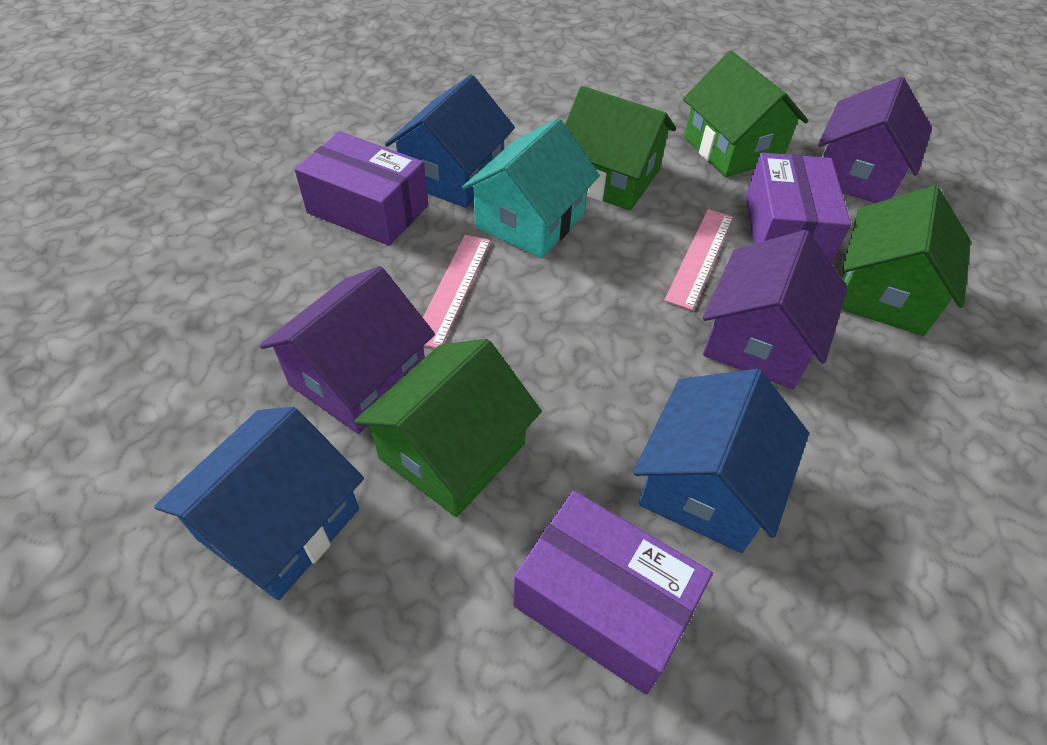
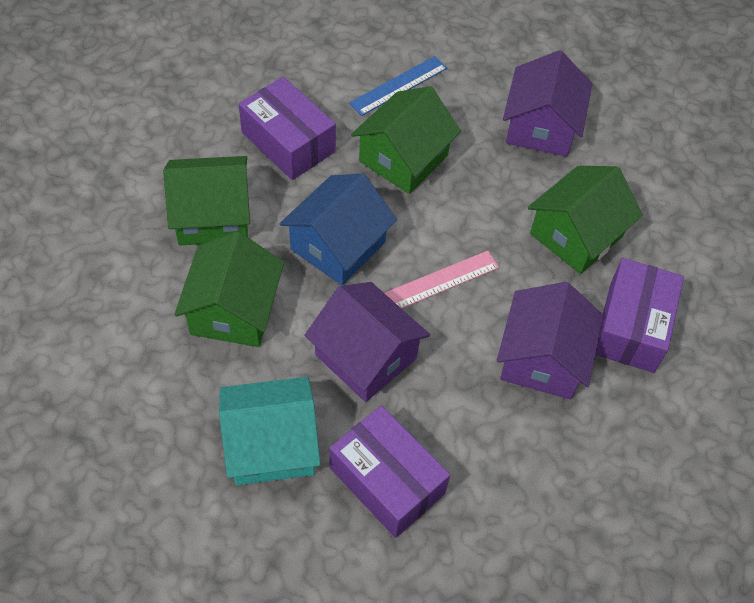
blue house: [154,407,364,600] [385,75,515,208] [633,369,809,553] = 3 -> [280,173,397,286] = 1
blue ruler: none = 0 -> [349,56,447,116] = 1
pink ruler: [423,235,491,348] [664,209,733,310] = 2 -> [385,250,499,309] = 1

